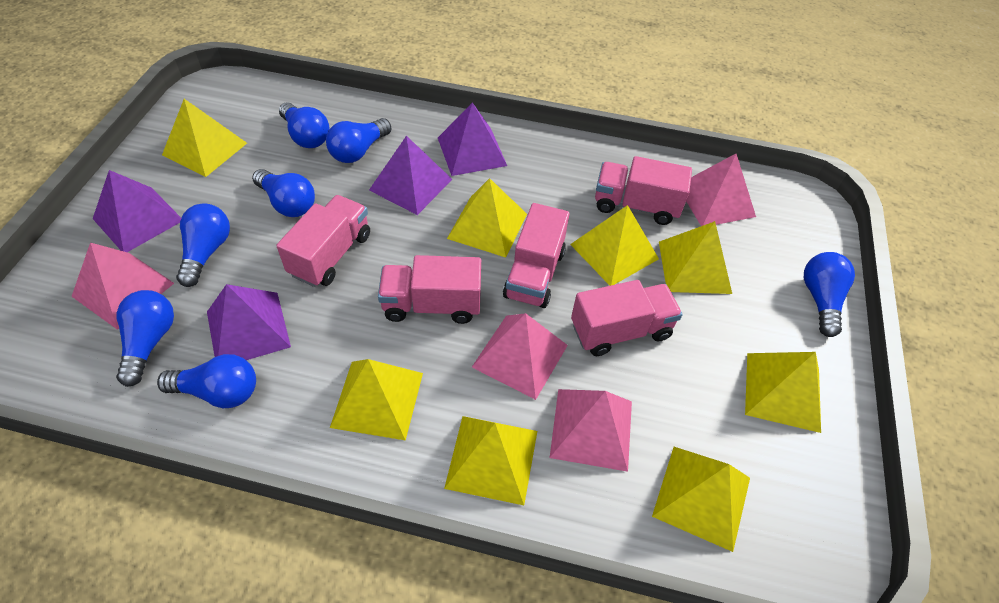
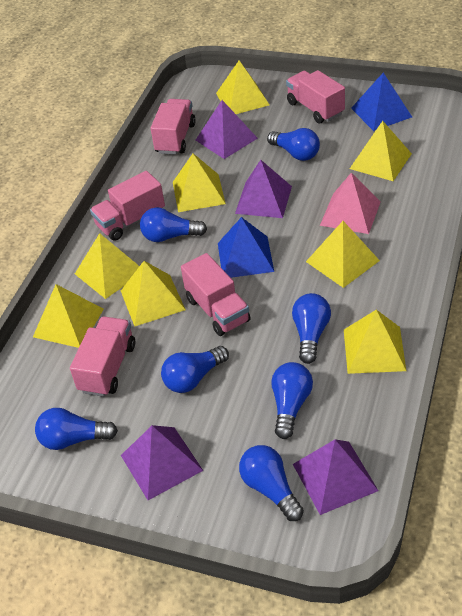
blue pyramid: none = 0 -> [218,217,274,278] [351,73,412,131] = 2
pink pyramid: [71,243,174,330] [472,313,568,400] [550,389,632,472] [686,154,756,226] = 4 -> [320,173,381,234] = 1

